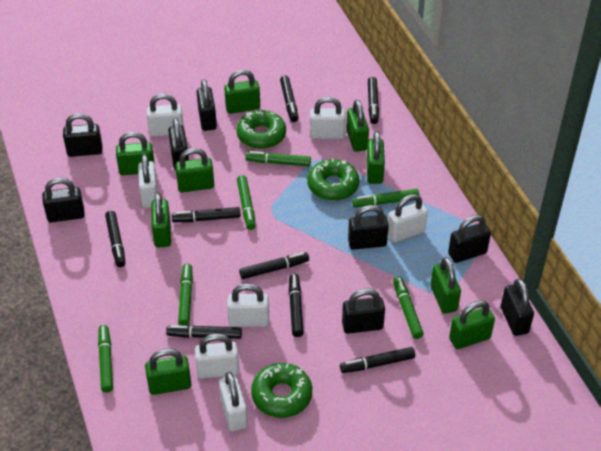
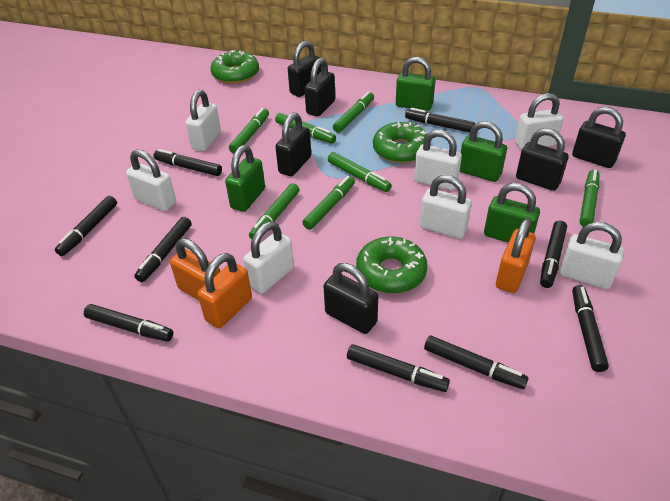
black marker: [105,211,125,267] [166,325,242,339] [172,207,241,222] [239,252,309,279] [280,76,298,122] [289,274,304,337] [340,347,415,373] [368,77,379,124] = 8 -> [55,196,117,256] [84,304,173,342] [134,217,192,282] [153,149,222,176] [347,344,450,392] [405,108,475,132] [424,336,529,389] [540,220,567,288] [572,285,609,372] = 9
black padlock: [42,178,85,223] [63,113,102,157] [168,118,189,170] [197,79,217,131] [342,288,385,334] [348,205,389,250] [448,215,491,263] [501,278,534,336] = 8 -> [275,112,311,176] [288,41,322,97] [304,58,335,117] [324,263,378,334] [516,128,568,191] [572,107,626,168] = 6
green marker: [98,325,113,393] [178,264,193,325] [237,175,256,230] [246,151,311,167] [352,189,420,207] [393,276,424,339] = 6 -> [229,108,269,153] [249,183,300,239] [275,113,336,144] [302,176,355,230] [328,152,392,192] [333,91,374,133] [580,170,600,227] = 7
green padlock: [116,132,155,175] [145,349,191,395] [151,193,171,248] [175,148,214,192] [224,70,260,114] [346,99,369,152] [367,131,385,184] [430,257,461,314] [449,301,495,349] = 9 -> [225,145,265,212] [396,57,435,111] [460,121,507,182] [484,183,540,243] = 4
orange padlock: none = 0 -> [170,238,220,300] [198,253,252,328] [496,219,536,293] = 3

